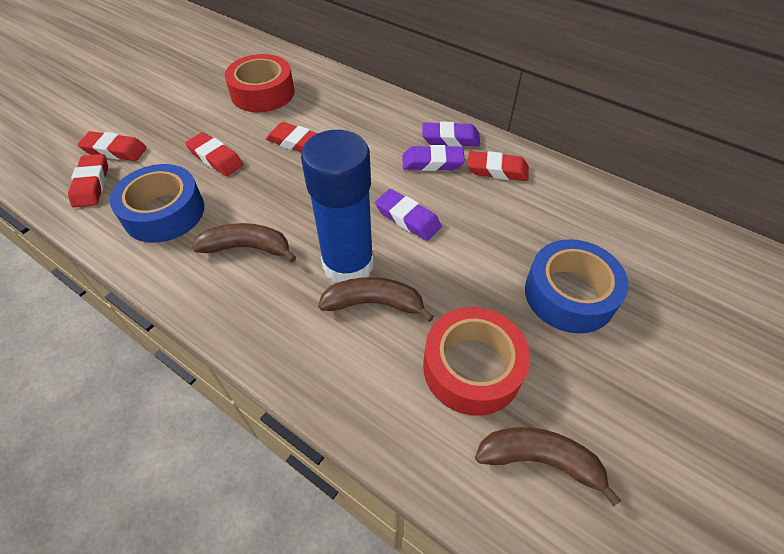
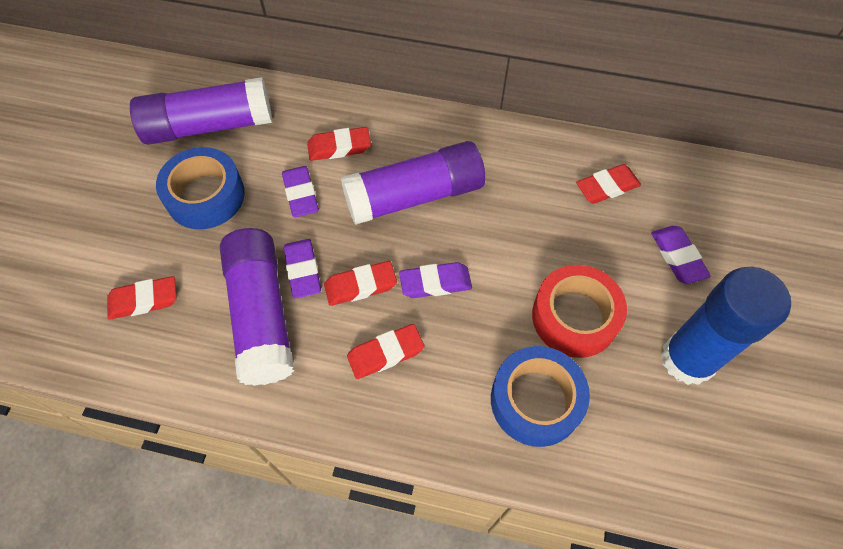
brown banana: [192,223,296,262] [318,277,434,322] [475,427,621,507] = 3 -> none = 0
purple eraser: [375,189,442,241] [403,145,465,171] [422,122,480,147] = 3 -> [282,166,319,217] [284,239,321,298] [399,262,472,298] [651,226,711,284] = 4
purple glue stick: none = 0 -> [130,77,272,145] [220,228,295,386] [341,141,485,225] = 3
red tape: [225,54,295,112] [423,307,530,416] = 2 -> [532,265,627,358] = 1

